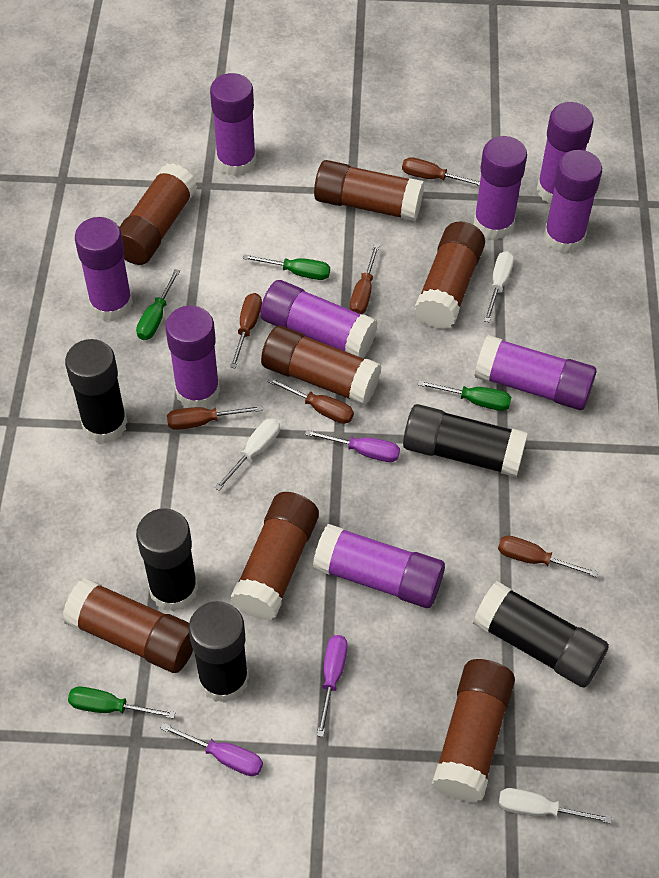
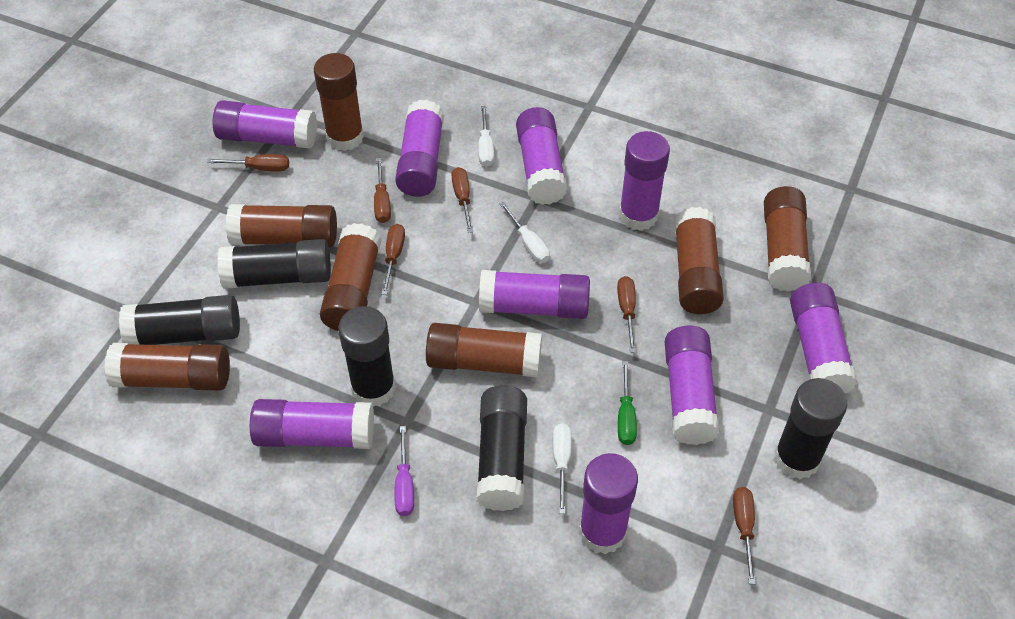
green screwdriver: [68,687,176,719] [136,269,180,340] [243,254,330,280] [417,380,511,411] = 4 -> [618,361,637,445] = 1
purple screwdriver: [160,723,263,776] [305,430,400,462] [317,635,348,737] = 3 -> [394,426,414,516] = 1

